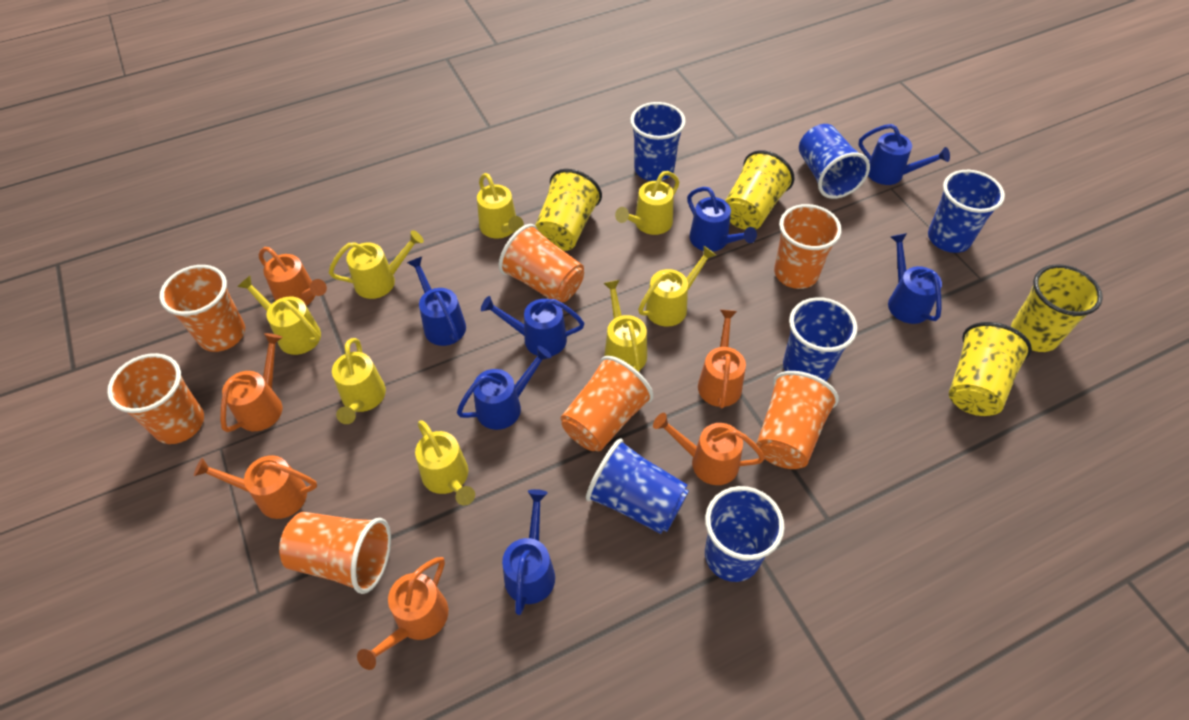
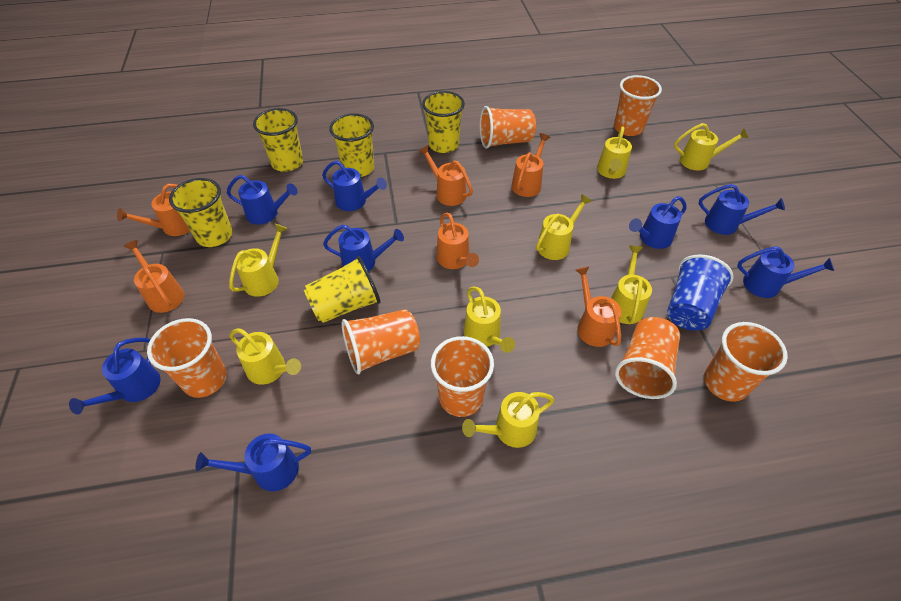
blue cup: [586,438,689,534] [630,102,686,181] [705,486,784,582] [783,297,857,381] [799,124,870,199] [928,170,1005,253] = 6 -> [667,254,734,331] = 1
blue watering can: [407,257,466,346] [457,346,552,430] [481,296,584,356] [502,489,555,615] [687,187,757,252] [859,124,950,185] [888,233,942,324] = 7 -> [69,338,161,415] [196,433,311,491] [227,175,298,225] [322,160,387,211] [323,225,404,272] [629,196,687,249] [699,184,785,235] [737,246,834,298] = 8
yellow cup: [535,169,602,251] [725,150,794,230] [949,322,1032,416] [1011,264,1103,352] = 4 -> [169,178,232,247] [253,108,303,172] [304,256,381,323] [329,113,374,177] [422,91,465,153] = 5

